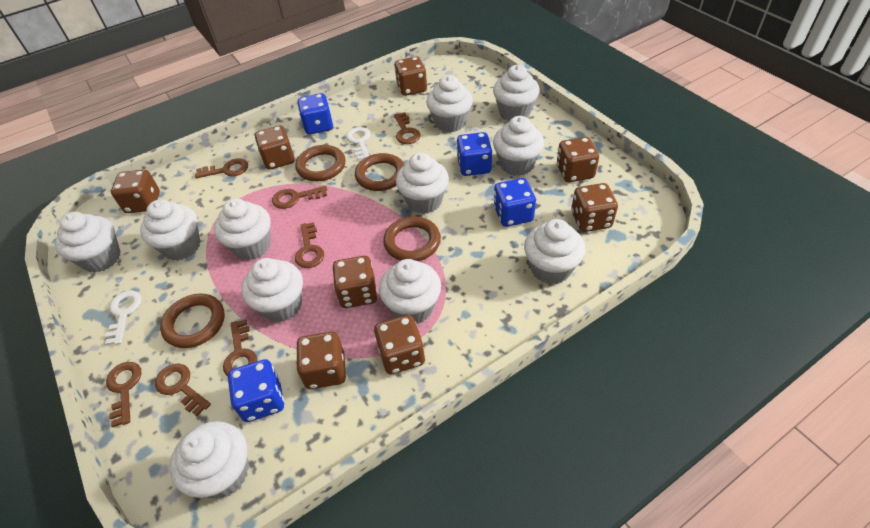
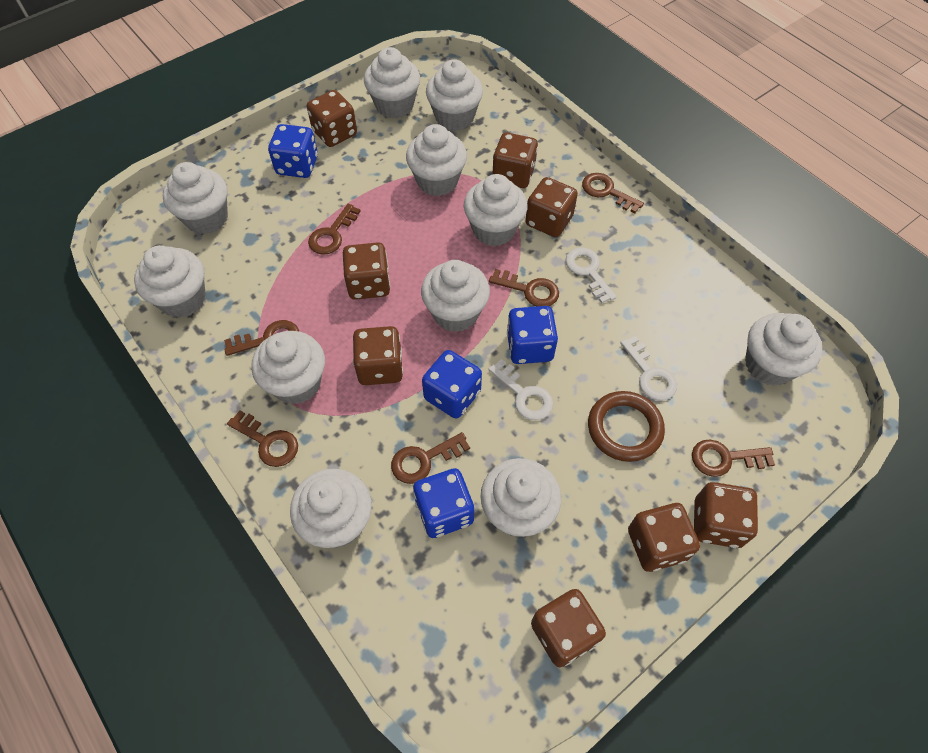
brown ring: [160,294,225,348] [295,145,346,181] [355,153,405,191] [383,217,441,261] = 4 -> [588,391,665,462] = 1
white key: [105,291,142,345] [346,127,370,161] = 2 -> [488,359,553,420] [566,248,617,303] [620,336,677,400] = 3

